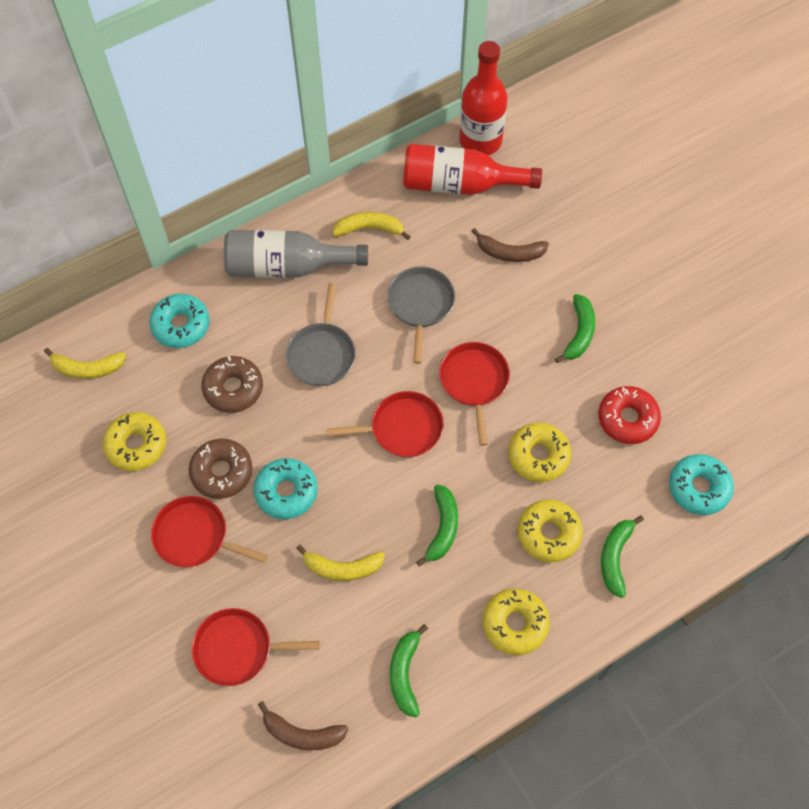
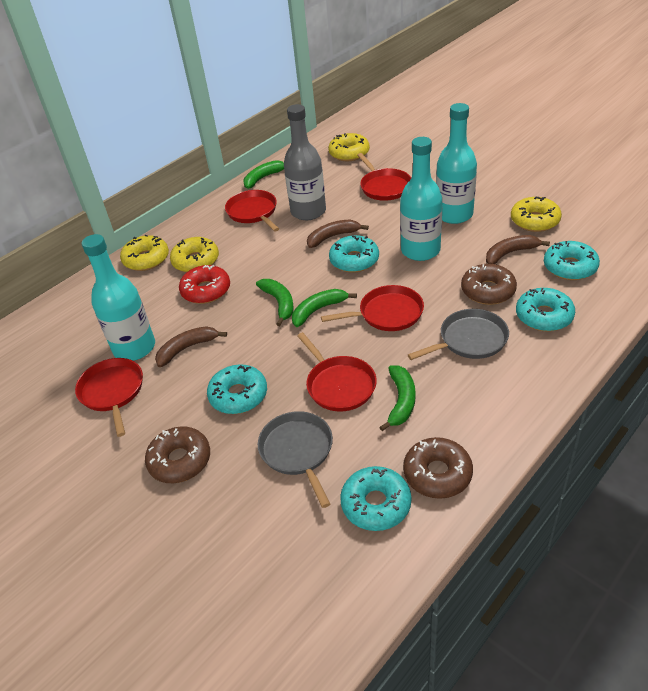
brown banana: [258,701,348,750] [472,228,549,262] = 2 -> [155,326,227,367] [307,220,369,248] [486,235,550,264] = 3
brown donut: [189,439,252,499] [202,356,263,413] = 2 -> [145,426,210,483] [403,437,473,499] [461,264,517,305] = 3
red bottle: [403,144,542,195] [459,41,508,155] = 2 -> none = 0
red pan: [151,496,268,567] [192,608,320,686] [326,391,444,457] [439,342,510,446] = 4 -> [75,358,143,437] [225,190,279,232] [297,332,377,411] [321,285,424,331] [357,153,411,201] = 5
turquoise bottle: none = 0 -> [82,234,155,361] [400,137,442,261] [436,103,477,224] = 3
turquoise donut: [149,294,210,348] [253,458,318,519] [669,454,734,515] = 3 -> [207,365,267,414] [329,235,379,273] [340,466,411,531] [516,288,575,332] [544,241,600,280] = 5
yellow banana: [44,348,126,379] [296,545,385,581] [332,212,411,240] = 3 -> none = 0

